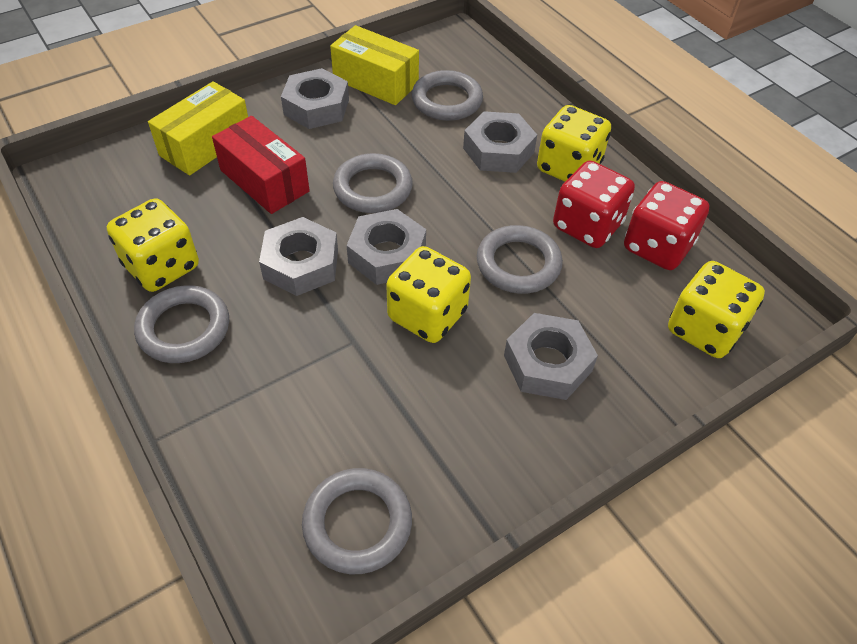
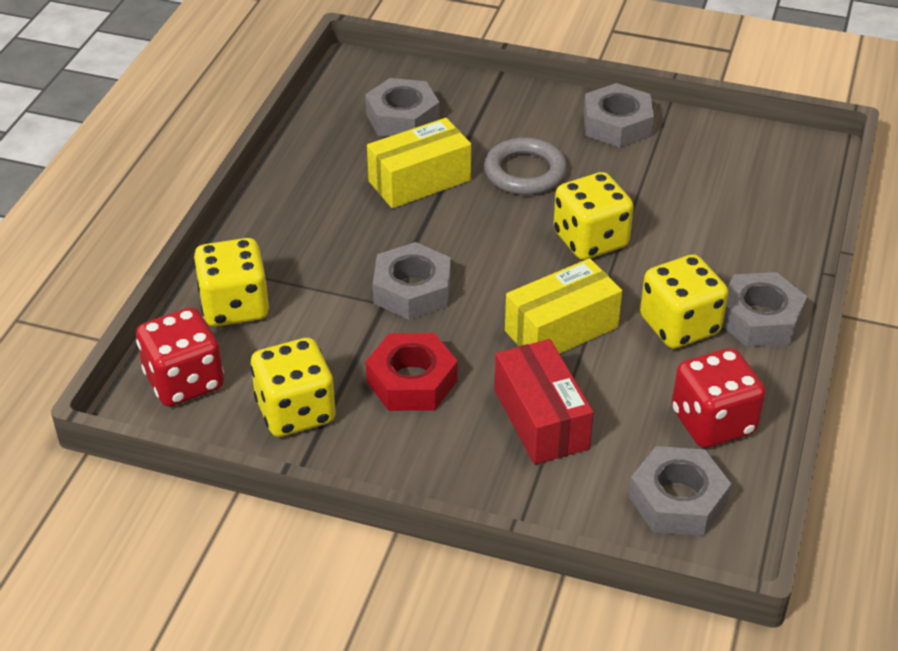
grey ring: [134,285,229,363] [302,468,412,574] [333,153,413,213] [412,70,483,121] [477,225,563,294] = 5 -> [484,137,567,195] = 1
red nut: none = 0 -> [365,333,458,411] = 1

